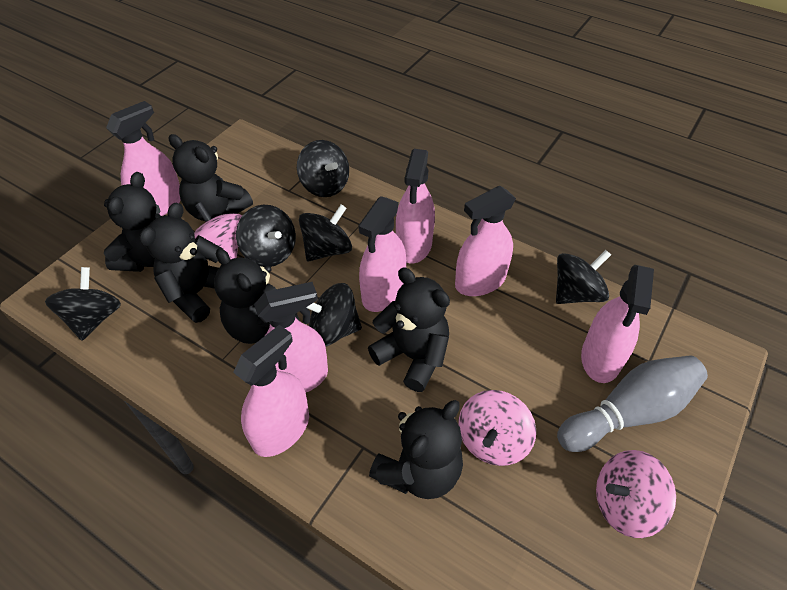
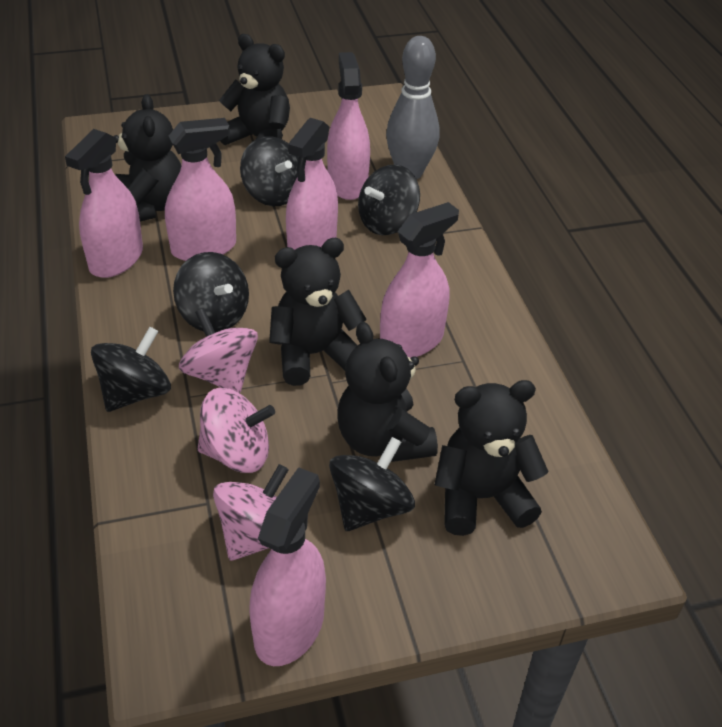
black spinning top: [45,267,121,341] [236,205,296,267] [297,140,349,197] [299,204,352,261] [306,283,362,347] [556,250,611,304] = 6 -> [91,327,171,412] [173,252,249,333] [240,136,299,206] [329,437,415,531] [358,164,420,235] = 5
black teddy bear: [104,172,161,272] [139,202,223,323] [168,134,253,221] [214,248,300,344] [368,268,450,392] [369,400,463,499] = 6 -> [113,94,181,221] [219,34,290,145] [269,238,367,386] [338,322,438,462] [435,380,549,536] = 5
pink spray bottle: [106,101,181,216] [233,325,309,457] [254,282,328,392] [358,196,406,312] [396,149,435,263] [455,186,516,296] [581,265,654,383] = 7 -> [65,129,143,278] [165,118,236,261] [249,467,326,666] [286,118,338,250] [327,52,370,200] [380,202,459,358] = 6

